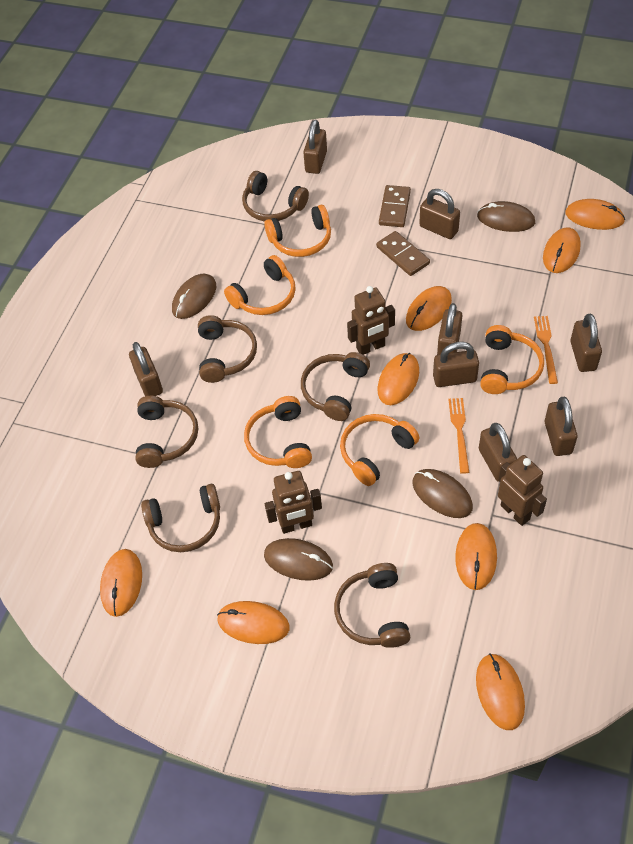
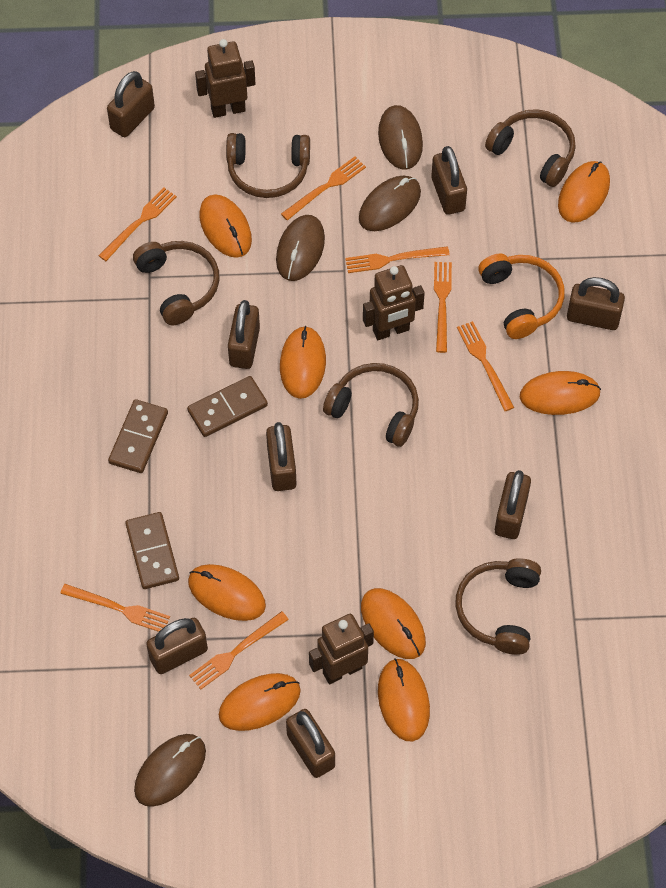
brown domino: [376,231,430,276] [379,185,411,227] = 2 -> [108,399,168,473] [125,512,179,589] [187,376,268,437] = 3
brown headphones: [135,396,198,468] [141,484,220,552] [198,315,257,383] [242,171,309,222] [301,352,370,421] [334,563,410,648] = 6 -> [133,241,220,325] [226,133,310,198] [323,363,419,447] [455,558,541,655] [485,109,576,187] = 5
orange fork: [448,398,469,474] [534,316,558,384] = 2 -> [60,584,170,632] [99,188,177,261] [189,611,289,690] [281,157,366,220] [345,246,450,273] [434,262,452,353] [457,321,514,411] = 7
orange headphones: [224,255,296,315] [244,396,312,468] [264,205,331,257] [340,414,419,486] [480,325,544,394] = 5 -> [478,253,565,339] = 1

